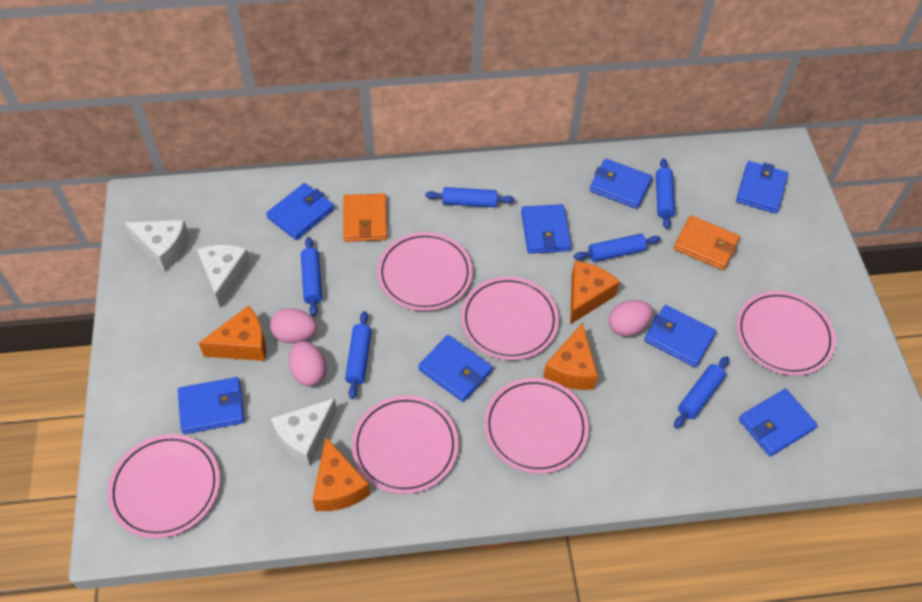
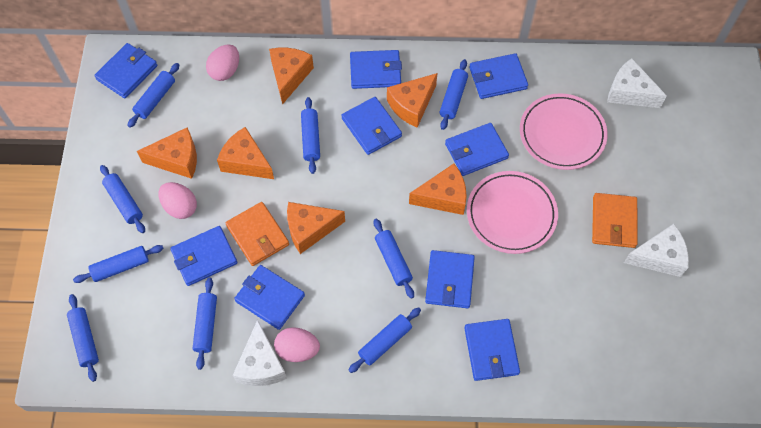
blue rolling pin: [301,237,322,316] [345,311,372,399] [425,187,514,207] [574,234,661,262] [656,159,675,229] [674,356,729,428] = 6 -> [67,294,99,382] [73,245,164,283] [100,165,145,233] [127,63,179,128] [192,278,217,370] [301,97,320,174] [348,307,421,373] [374,219,414,299] [440,59,468,130] = 9
blue wallet: [178,377,245,434] [266,183,334,240] [418,335,493,402] [521,204,571,254] [590,159,653,209] [644,305,716,367] [736,161,788,214] [739,389,817,457] = 8 -> [94,43,157,98] [170,226,237,286] [234,265,305,330] [342,97,402,155] [350,50,402,89] [425,250,475,308] [445,123,509,176] [464,319,520,381] [469,53,528,99] = 9
orange cheese: [199,306,266,361] [312,437,370,511] [543,323,598,390] [570,261,620,324] = 4 -> [137,128,197,179] [217,127,274,179] [269,48,314,105] [287,202,345,254] [387,73,437,128] [409,164,467,215] = 6
pink plate: [108,434,220,538] [352,396,459,494] [377,232,473,311] [461,276,559,360] [484,378,589,474] [736,291,836,376] = 6 -> [467,171,558,254] [520,93,608,170] = 2

